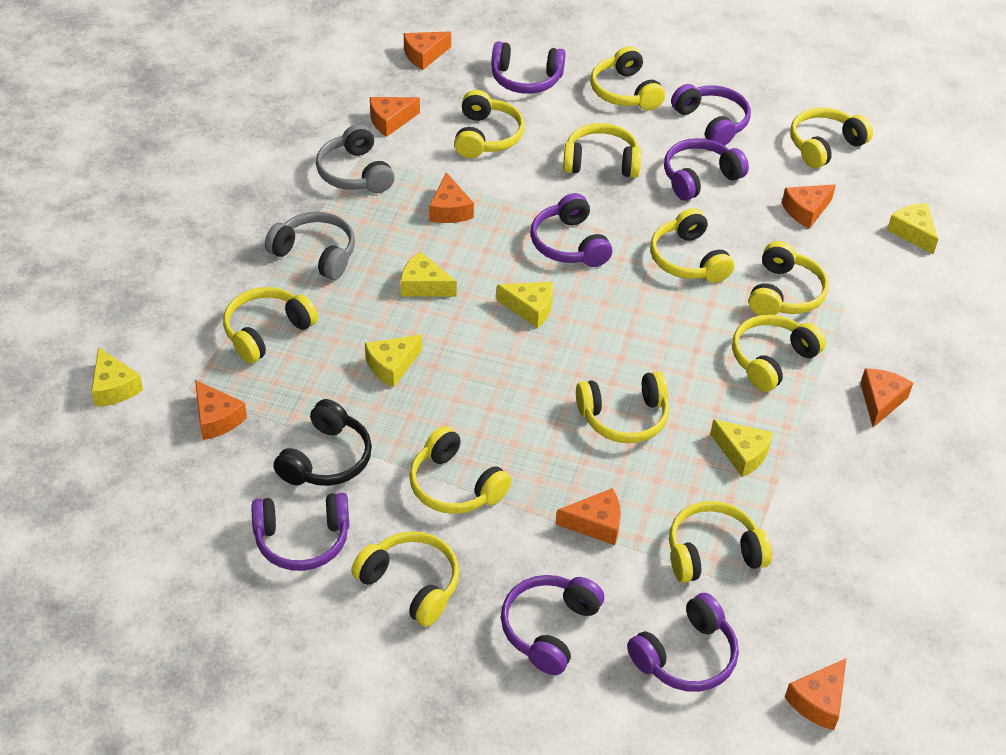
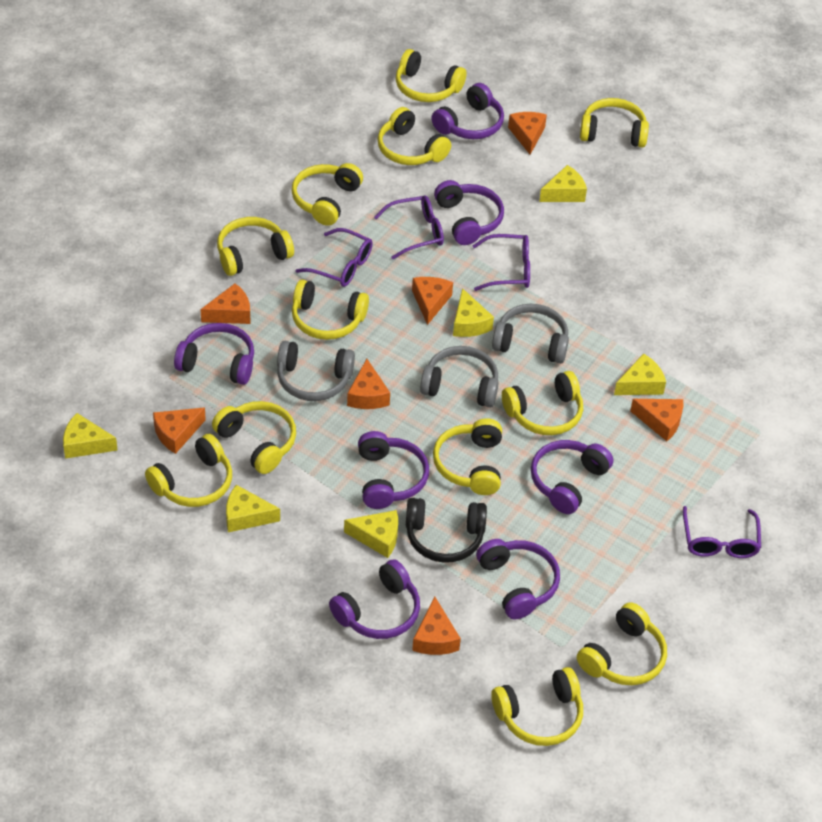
grey headphones: [265,212,355,280] [316,124,395,193] = 2 -> [277,341,355,401] [420,346,499,408] [492,304,569,364] = 3
orange cheese: [195,380,247,440] [370,97,420,137] [404,31,451,70] [429,173,474,223] [556,488,621,545] [782,184,836,229] [785,659,846,730] [860,368,913,427] = 8 -> [153,408,206,454] [201,283,251,324] [347,359,390,409] [412,277,453,325] [412,597,461,655] [508,112,547,155] [630,399,683,441] = 7
purple glasses: none = 0 -> [295,228,373,287] [374,195,444,259] [473,234,530,291] [683,506,761,558] = 4

